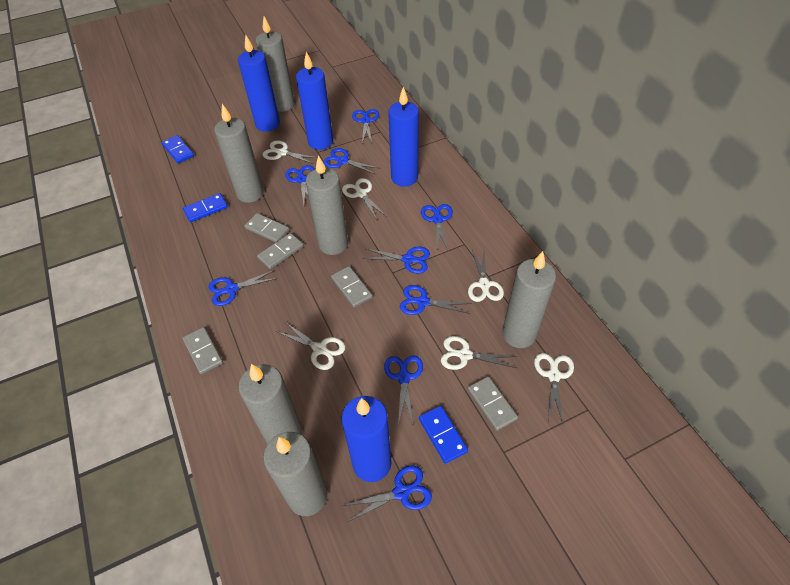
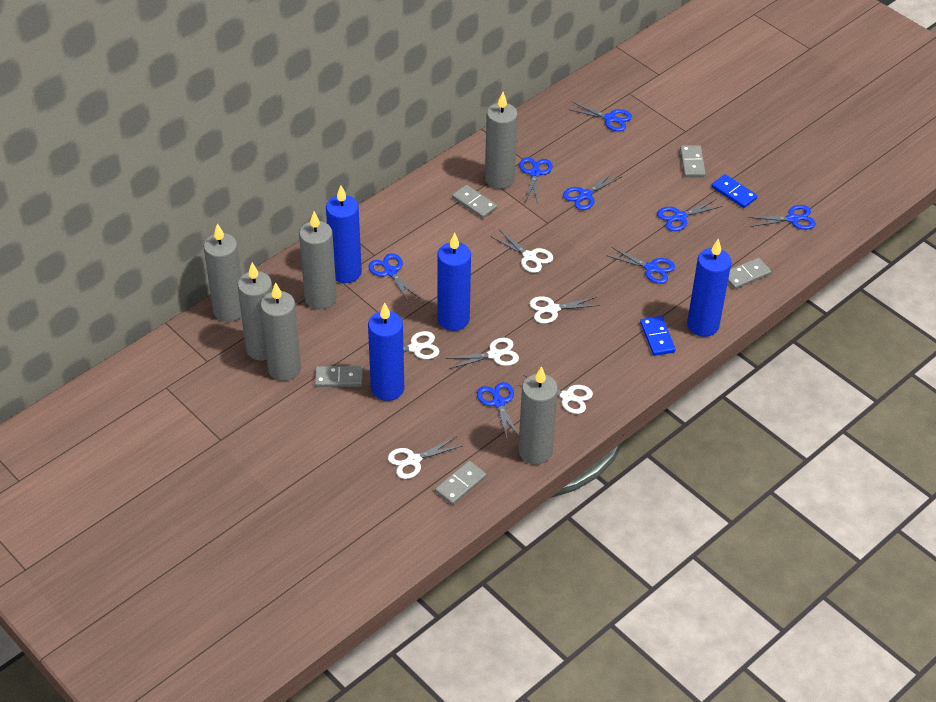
blue domino: [162,135,194,163] [183,193,228,222] [419,406,468,464] = 3 -> [640,316,676,356] [711,174,757,208] = 2
blue scissors: [208,270,278,306] [285,165,315,204] [323,148,379,175] [343,466,432,522] [352,109,379,143] [363,247,430,274] [384,356,423,426] [400,285,472,315] [421,204,453,251] = 9 -> [368,253,420,302] [477,382,519,438] [519,157,552,200] [563,172,621,210] [568,102,632,131] [606,247,675,284] [657,199,723,231] [747,205,816,230] = 8

